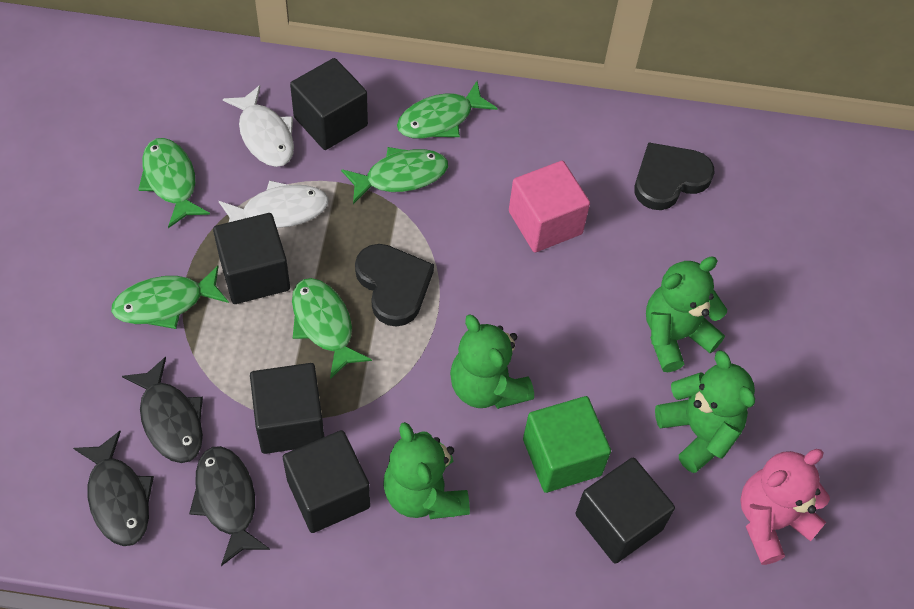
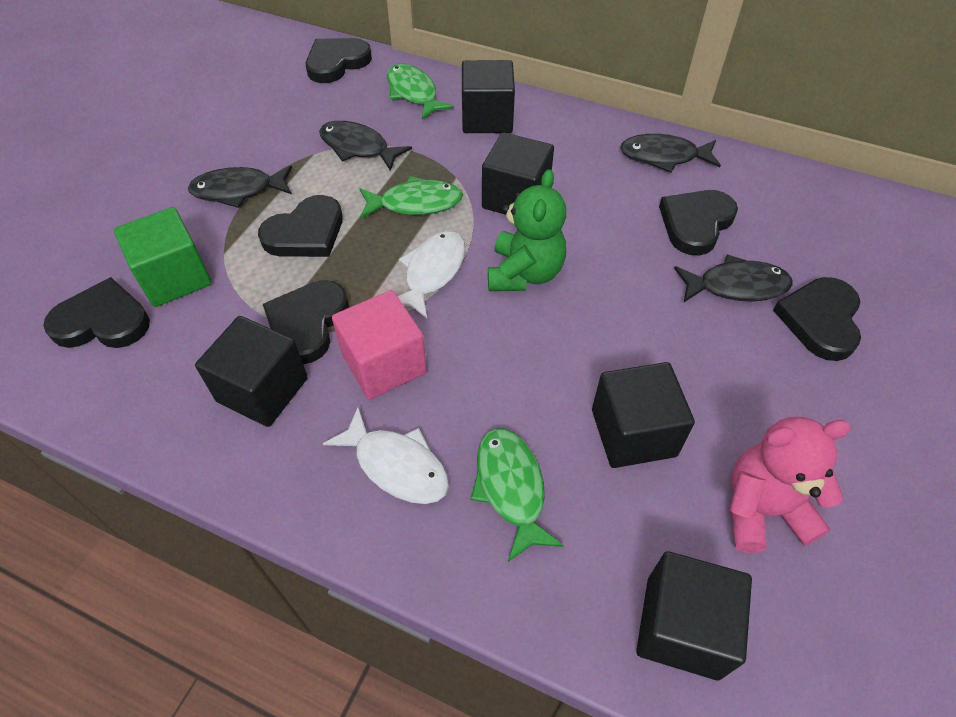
black fish: [73,431,154,546] [122,357,203,463] [189,446,270,566] = 3 -> [188,165,292,208] [319,121,412,171] [620,134,721,173] [674,255,793,302] = 4
black heart: [355,244,434,327] [634,142,715,210] = 2 -> [43,277,150,348] [258,195,343,257] [263,280,349,364] [306,38,372,83] [659,190,738,255] [773,277,861,361] = 6
green fish: [111,265,229,329] [138,138,210,228] [292,278,372,379] [341,147,448,204] [397,81,497,139] = 5 -> [359,176,463,219] [387,63,454,120] [471,428,564,562] = 3
green teddy bear: [383,422,470,519] [450,314,534,409] [646,256,727,372] [655,350,755,473] = 4 -> [488,169,566,291] = 1

